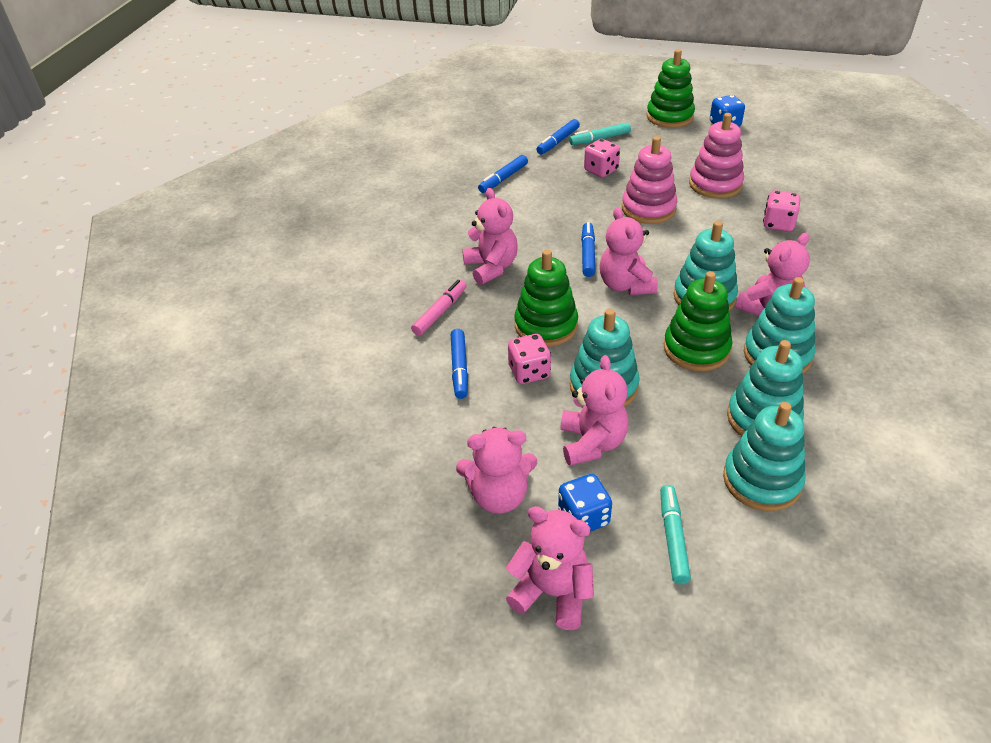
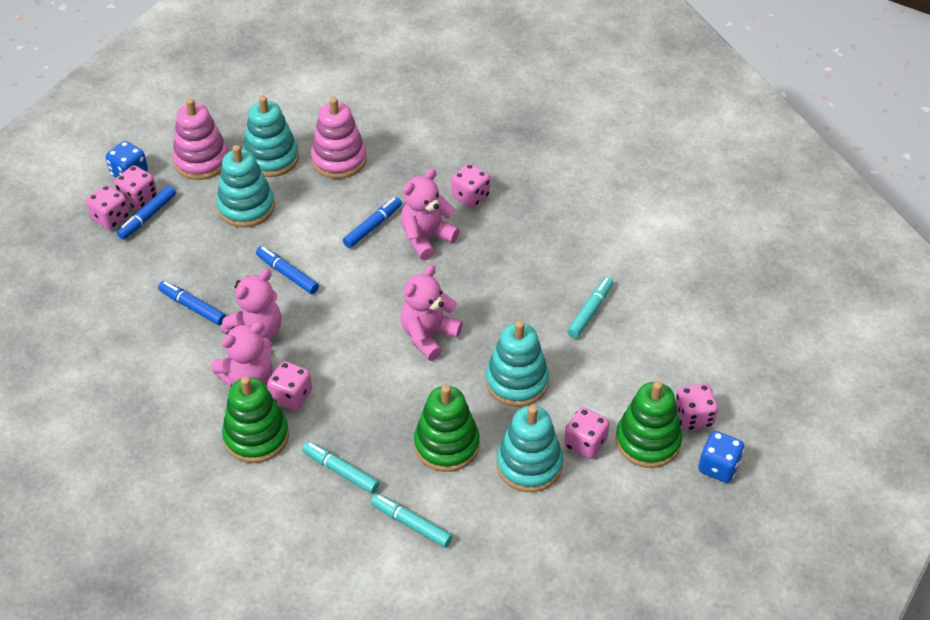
pink dice: [508,334,551,384] [584,139,620,178] [763,190,800,231] = 3 -> [86,185,130,230] [114,165,157,210] [267,361,312,411] [451,163,490,208] [564,407,609,459] [675,383,718,430] = 6
pink marker: [411,280,467,336] = 1 -> none = 0
pink teddy bear: [456,427,537,513] [462,188,518,285] [506,506,594,630] [560,355,628,466] [600,207,658,295] [735,233,810,316] = 6 -> [211,322,272,387] [221,269,282,339] [401,168,460,260] [401,265,463,361] = 4
turquoise marker: [569,122,631,145] [660,485,691,584] = 2 -> [302,441,379,494] [371,494,452,548] [567,277,614,338] = 3
turquoise stacking toy: [570,309,640,407] [673,221,738,311] [723,402,806,511] [727,340,804,436] [744,277,815,373] = 5 -> [216,145,275,228] [243,96,299,177] [485,321,549,407] [496,405,563,492] = 4

